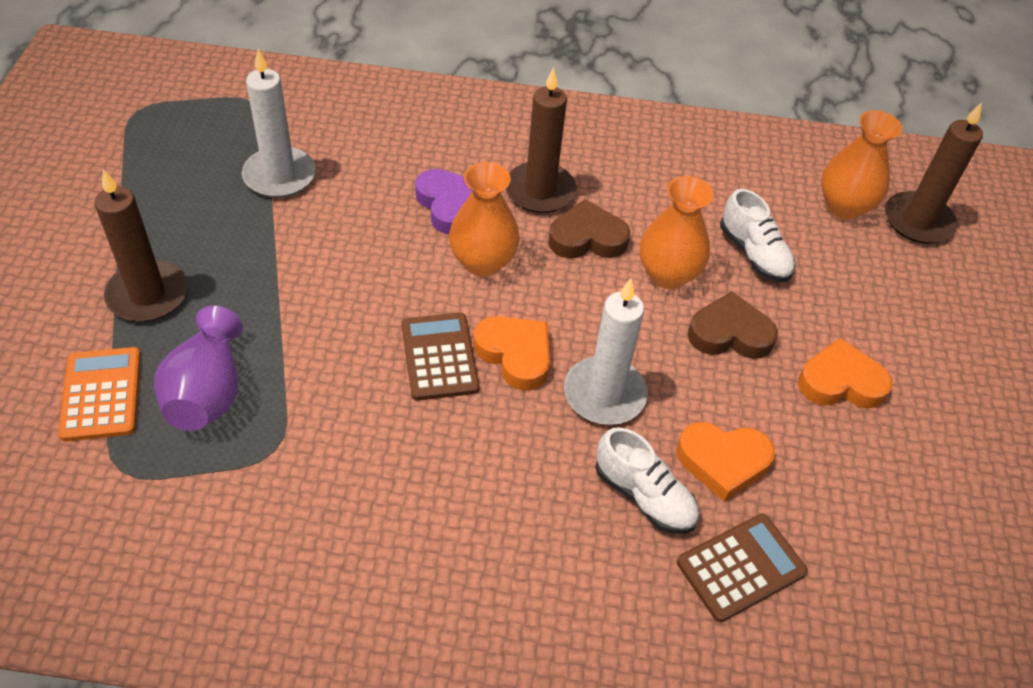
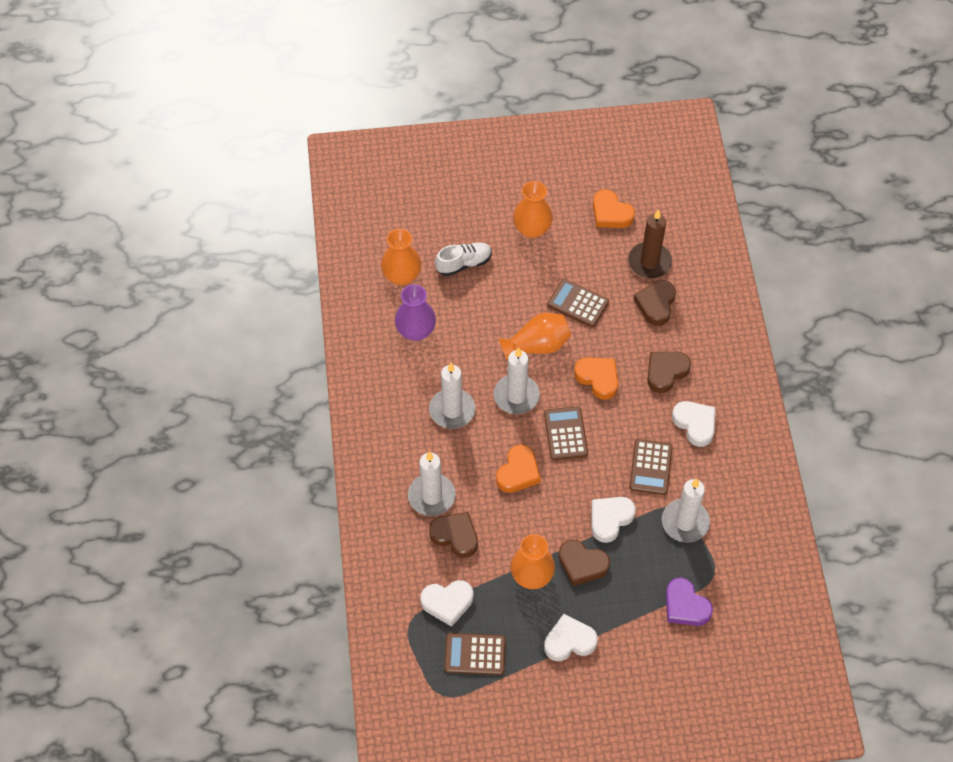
brown calculator: [401,313,479,401] [677,514,808,622] = 2 -> [444,633,506,675] [544,406,588,460] [547,279,609,328] [629,439,673,495] = 4
brown candle: [94,169,188,322] [506,67,576,213] [885,102,983,244] = 3 -> [628,209,672,278] = 1
brown heart: [548,199,630,258] [688,291,778,359] = 2 -> [429,512,478,558] [559,539,610,586] [634,280,676,326] [647,352,691,393] = 4
orange calculator: [58,347,141,442] = 1 -> none = 0
orange vase: [449,162,520,277] [640,176,713,289] [821,110,902,220] = 3 -> [381,229,421,286] [499,313,571,362] [510,534,555,589] [513,181,553,238] = 4
white candle: [242,49,316,198] [564,278,648,425] = 2 -> [408,452,456,516] [429,363,475,429] [494,348,540,414] [662,479,710,543] = 4
white heart: none = 0 -> [421,580,474,627] [544,614,598,661] [592,497,636,543] [672,401,716,447] = 4
white shoe: [595,427,699,534] [720,189,796,282] = 2 -> [435,242,492,276] = 1

